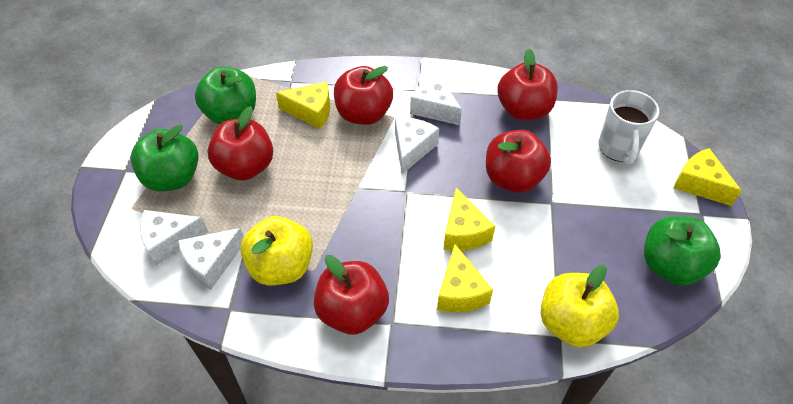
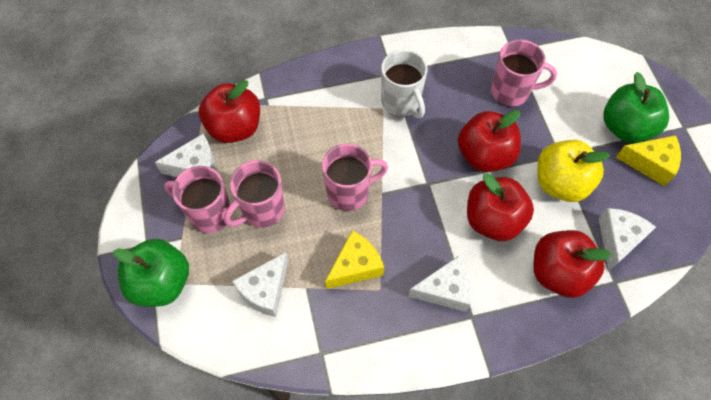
green apple: [131,124,199,192] [195,67,256,125] [644,216,721,285] = 3 -> [113,239,189,307] [603,72,669,143] = 2
pink mug: none = 0 -> [164,166,232,233] [224,160,285,228] [322,144,388,211] [491,40,557,107] = 4
red apple: [208,106,273,180] [314,255,389,335] [334,66,393,125] [486,130,551,193] [497,49,558,120] = 5 -> [199,80,260,143] [458,110,521,172] [467,173,534,241] [533,230,612,298] = 4
yellow apple: [240,216,313,286] [540,264,619,347] = 2 -> [538,140,610,202] = 1
yellow cheese: [276,81,330,129] [437,244,493,312] [443,188,495,251] [673,148,742,206] = 4 -> [325,230,384,289] [616,135,681,186] = 2

